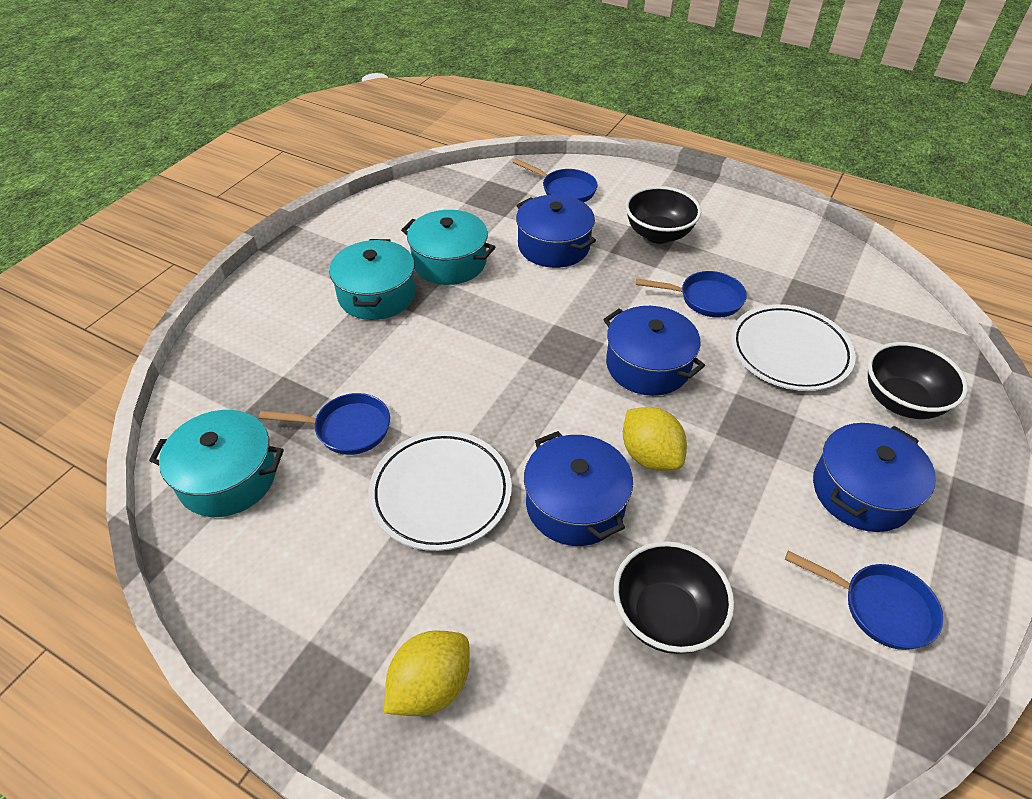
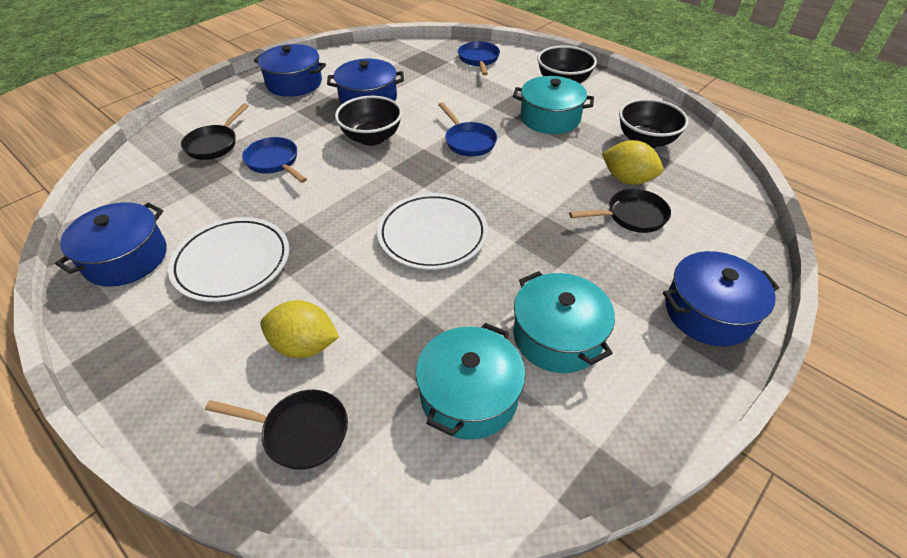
black pan: none = 0 -> [181,103,249,160] [205,390,348,470] [569,189,671,233] = 3
blue pan: [259,393,390,455] [513,158,597,202] [636,271,747,318] [785,551,943,650] = 4 -> [242,137,307,183] [438,102,497,156] [458,41,500,75] = 3

